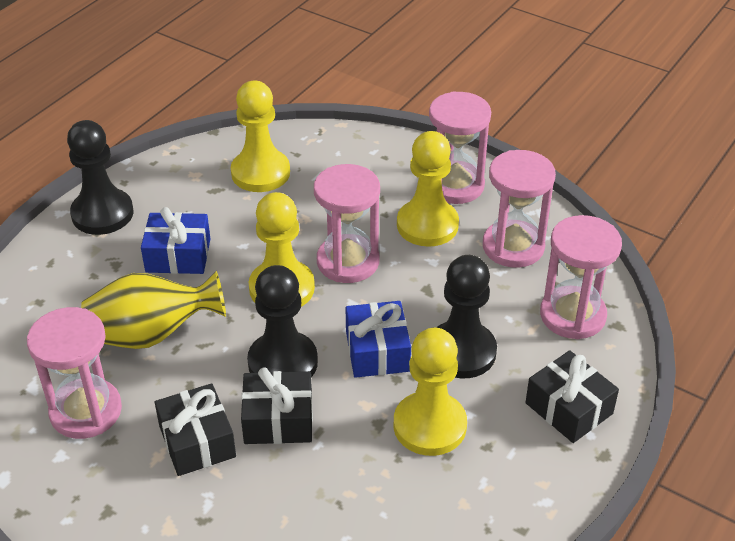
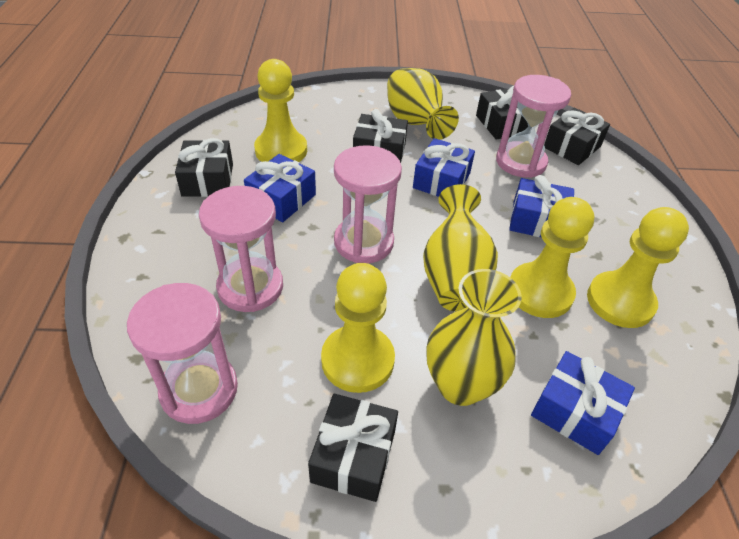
black gift: [155,383,236,476] [241,368,313,444] [525,350,619,443] = 3 -> [175,138,233,197] [308,394,398,502] [353,109,408,163] [476,86,528,139] [544,108,610,165] = 5
black pawn: [67,120,134,235] [247,265,318,377] [436,255,497,379] = 3 -> none = 0
blue gift: [141,207,210,274] [346,301,411,378] = 2 -> [244,154,316,222] [413,138,475,197] [509,175,574,237] [531,351,635,455] = 4
pink hourglass: [27,307,122,439] [314,164,380,283] [429,91,491,204] [483,150,556,268] [540,215,622,339] = 5 -> [127,283,238,424] [199,186,283,312] [334,145,402,263] [496,75,571,178] = 4
yellow vase: [81,271,226,349] = 1 -> [387,68,459,140] [423,184,498,312] [427,269,522,406] = 3

